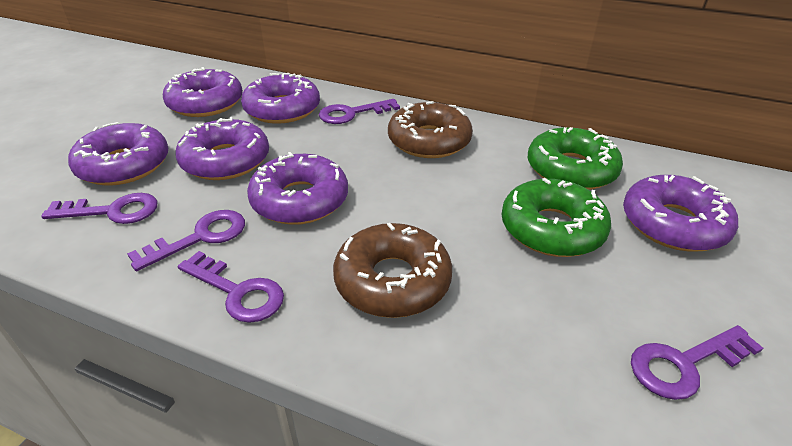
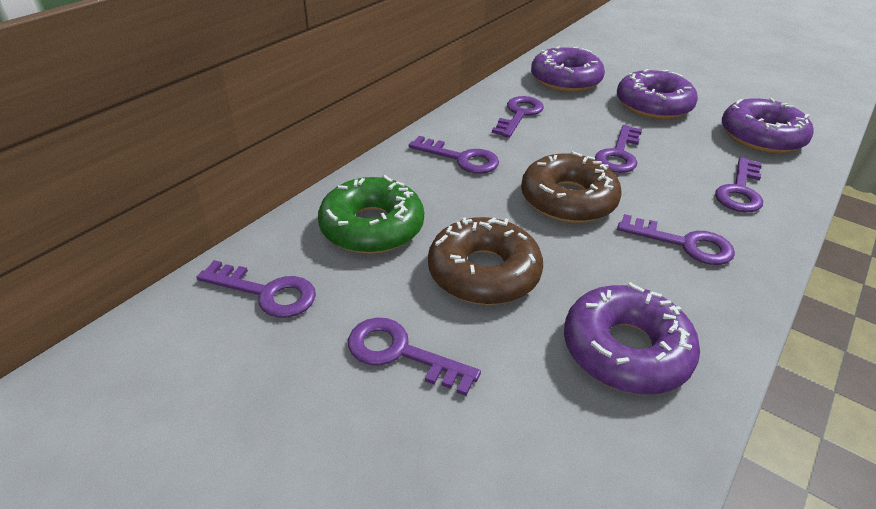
green donut: [501,178,611,257] [528,127,623,190] = 2 -> [318,175,424,254] = 1
purple donut: [68,122,168,186] [163,67,243,117] [175,117,269,180] [241,73,320,124] [247,152,348,225] [623,175,738,251] = 6 -> [531,46,605,92] [564,282,700,394] [617,69,698,119] [722,98,813,153] = 4
purple key: [41,193,157,224] [127,210,245,271] [178,251,284,323] [319,99,400,124] [631,325,763,400] = 5 -> [197,260,316,318] [348,318,481,396] [409,136,499,174] [492,96,544,138] [595,125,642,173] [617,214,735,265] [715,157,763,212] = 7

